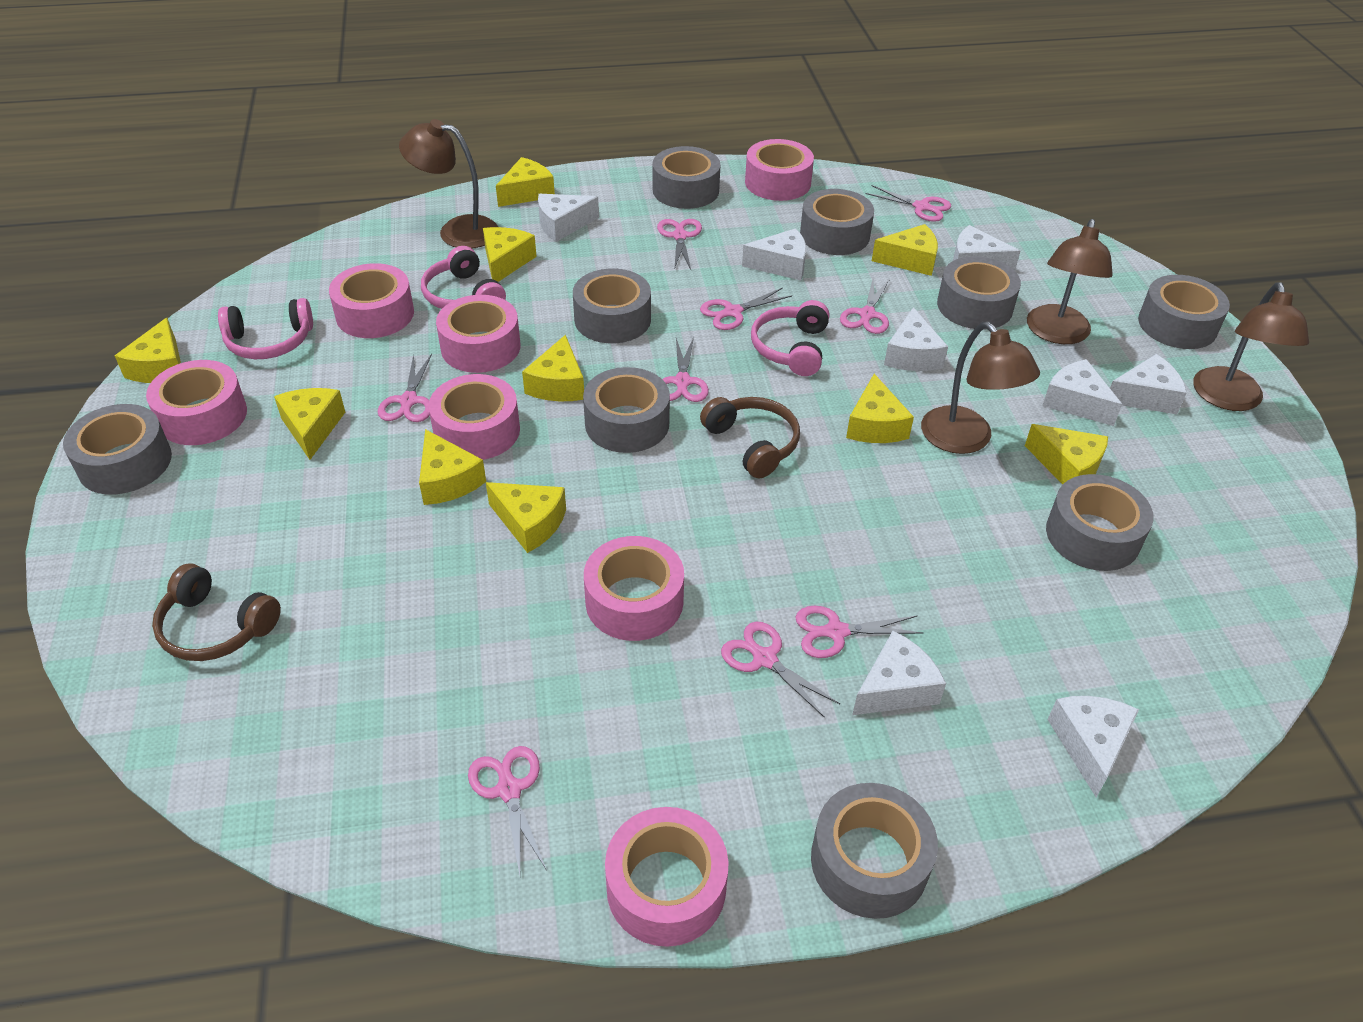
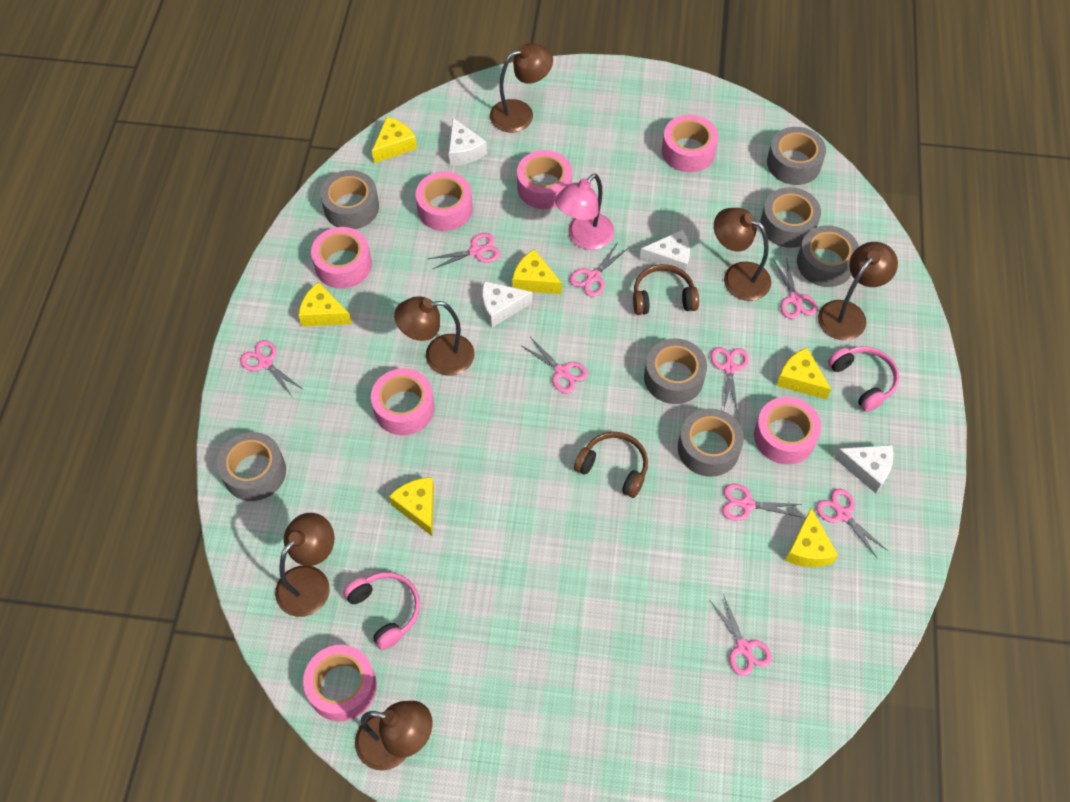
brown lamp: [399,119,498,248] [921,322,1040,454] [1027,219,1113,344] [1193,282,1309,411] = 4 -> [275,513,334,617] [355,701,433,771] [394,296,475,376] [490,43,553,132] [714,208,771,301] [818,242,898,340] = 6
grey tape: [63,404,172,495] [573,268,651,343] [583,367,670,453] [652,146,721,209] [800,189,874,255] [811,783,938,919] [937,256,1021,329] [1046,474,1154,571] [1138,275,1230,349] = 9 -> [217,432,286,501] [320,170,379,229] [644,338,707,404] [678,408,744,477] [760,187,821,248] [767,127,826,185] [797,225,859,287] = 7
pink headphones: [218,298,313,359] [421,246,506,309] [751,300,829,376] = 3 -> [343,572,420,650] [828,346,899,412] = 2
pink lamp: none = 0 -> [555,174,614,250] = 1
white cheese: [538,194,599,242] [742,228,806,280] [852,631,946,715] [884,307,948,371] [953,225,1020,271] [1042,359,1122,426] [1047,696,1139,797] [1110,354,1187,414] = 8 -> [449,118,487,165] [482,281,532,327] [640,230,690,273] [835,445,893,493] = 4
yellow cheese: [115,318,181,383] [274,388,345,460] [419,429,486,505] [483,227,537,282] [486,482,566,553] [496,157,555,207] [522,335,584,401] [846,374,914,443] [872,224,938,276] [1025,424,1108,485] = 10 -> [298,282,352,326] [372,117,417,163] [389,477,434,536] [512,249,562,294] [776,348,831,399] [785,508,838,567] = 6

